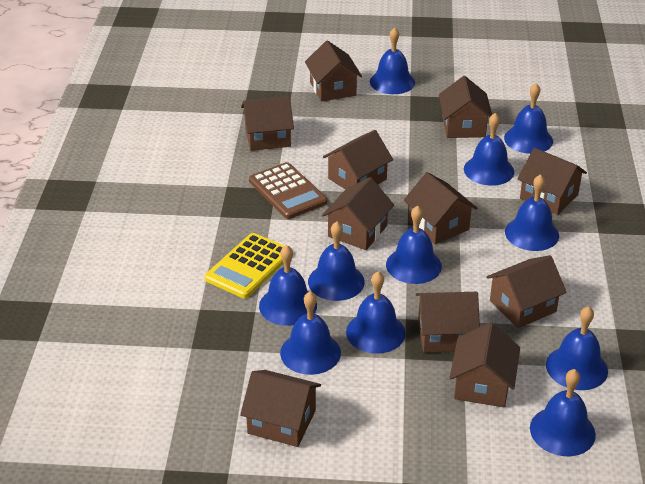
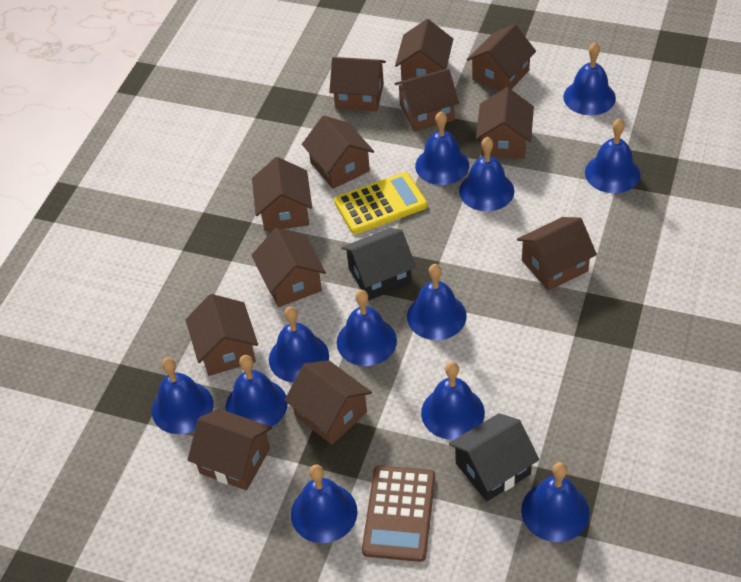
black house: none = 0 -> [341,228,416,301] [449,413,539,501] = 2
blue bell: [259,245,317,326] [280,291,341,375] [308,222,365,301] [346,271,406,354] [370,27,415,94] [386,205,442,284] [464,113,514,186] [504,83,553,154] [505,174,559,251] [530,369,596,456] [546,306,608,390] = 11 -> [152,358,214,434] [225,355,287,427] [269,306,329,383] [291,464,358,543] [337,290,397,366] [407,264,467,340] [415,111,469,185] [421,362,485,440] [459,137,514,211] [521,462,590,542] [563,42,616,115] [585,119,641,193] = 12
brown house: [240,370,321,447] [241,96,294,151] [305,40,362,101] [322,177,394,250] [323,130,393,189] [404,172,478,244] [416,292,480,353] [439,76,492,138] [449,322,520,407] [486,255,567,328] [517,148,587,215] = 11 -> [185,294,258,376] [187,409,272,490] [252,157,312,231] [252,228,326,307] [284,360,372,445] [302,116,374,189] [329,57,386,111] [395,19,453,81] [395,69,459,132] [467,24,536,91] [476,87,534,159] [517,217,597,291] = 12

